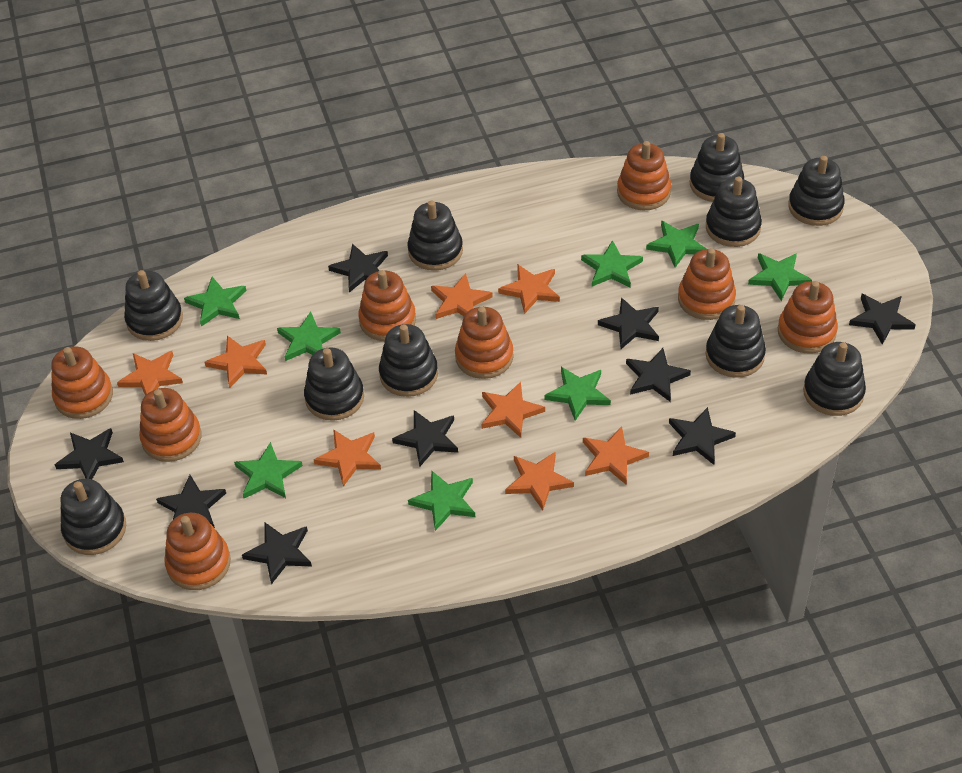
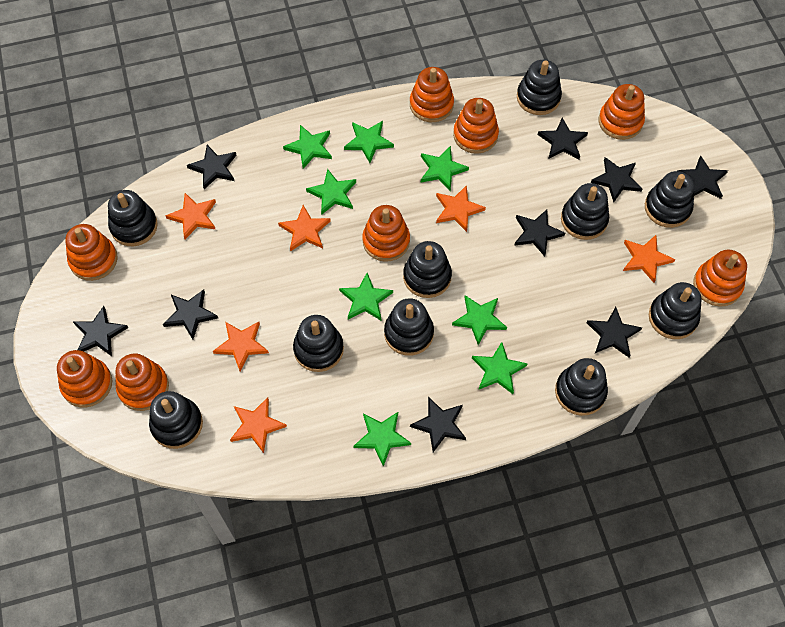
orange star: [117,351,183,396] [205,336,267,388] [314,429,381,487] [431,273,493,319] [481,382,545,438] [498,264,560,314] [505,451,574,510] [583,426,649,485] = 8 -> [165,193,216,239] [213,322,269,371] [230,397,287,453] [278,205,331,251] [436,185,486,232] [623,235,675,283] = 6

